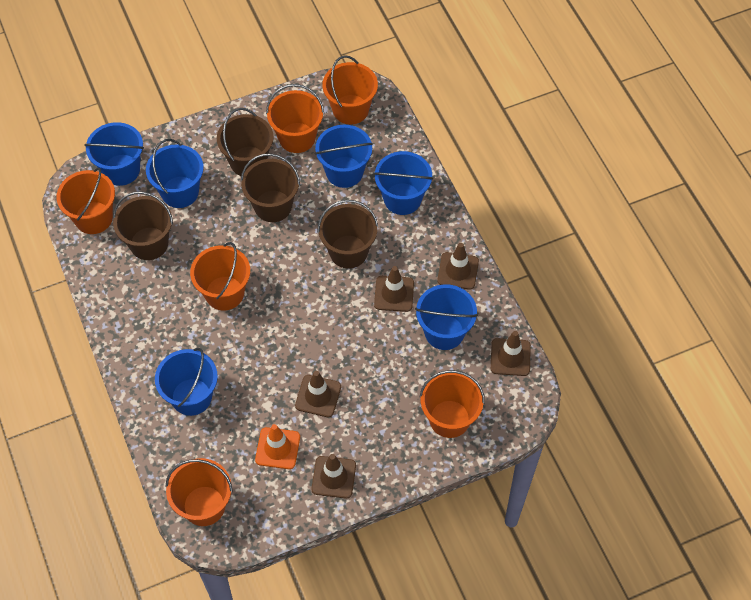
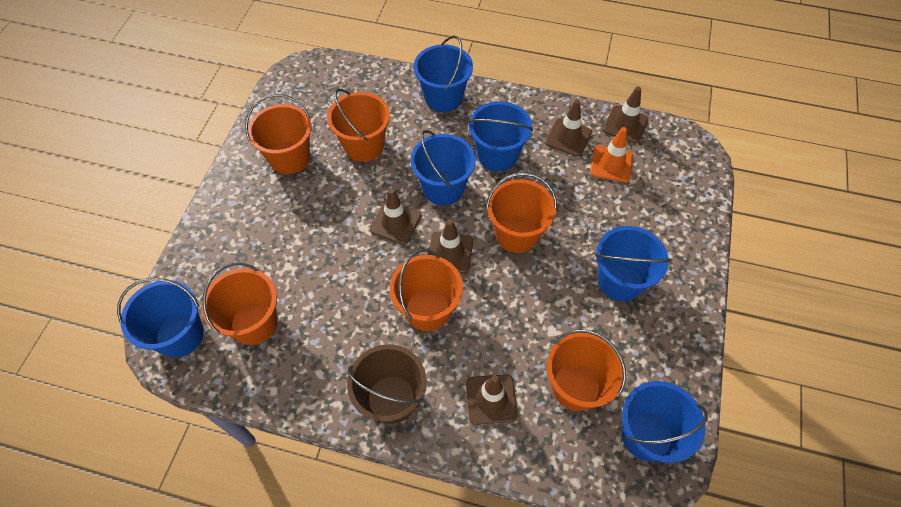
brown bucket: [113,192,173,260] [217,108,274,176] [241,153,300,222] [317,200,378,268] = 4 -> [347,344,427,424] = 1

